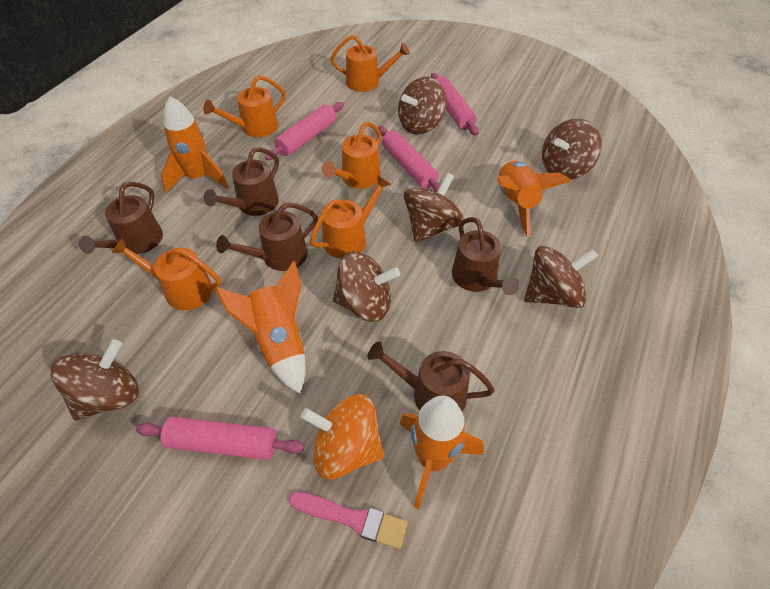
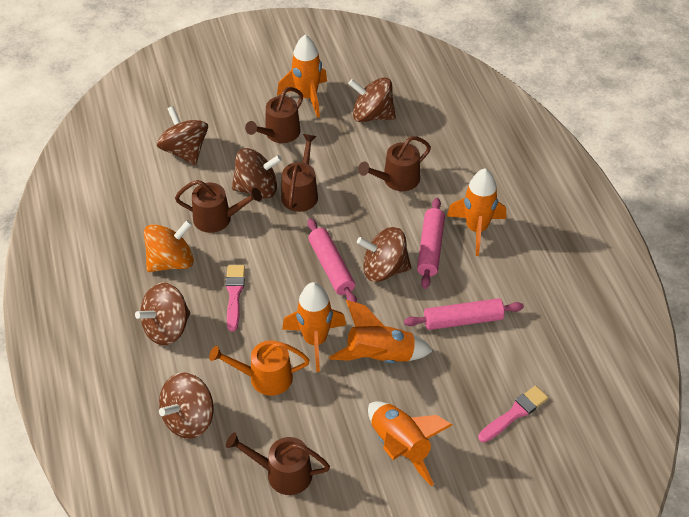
orange rocket: [161,96,229,192] [215,261,305,393] [400,395,484,509] [497,161,571,237] = 4 -> [277,35,327,118] [282,282,346,372] [329,300,433,363] [368,401,452,486] [447,168,506,256] = 5
orange watering can: [111,238,221,310] [203,75,286,137] [310,175,391,259] [322,122,381,189] [330,35,410,92] = 5 -> [209,340,310,396] = 1
pink brush: [289,492,408,549] = 1 -> [226,265,245,332] [478,386,548,443] = 2
pink rolling pin: [136,417,304,460] [265,102,344,160] [378,126,441,192] [431,73,479,136] = 4 -> [307,218,357,303] [404,298,524,330] [417,198,445,289] = 3

